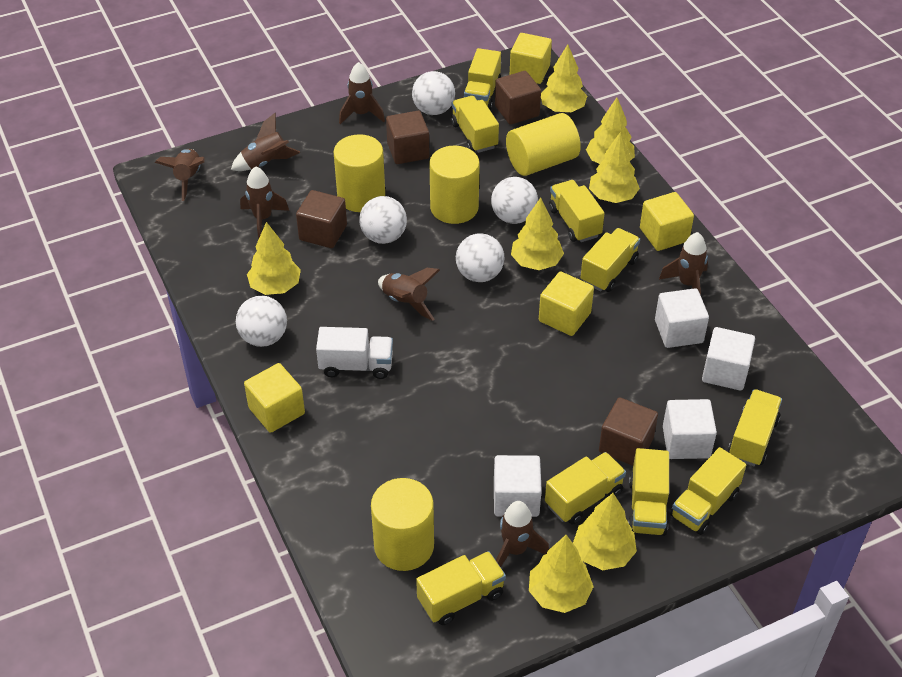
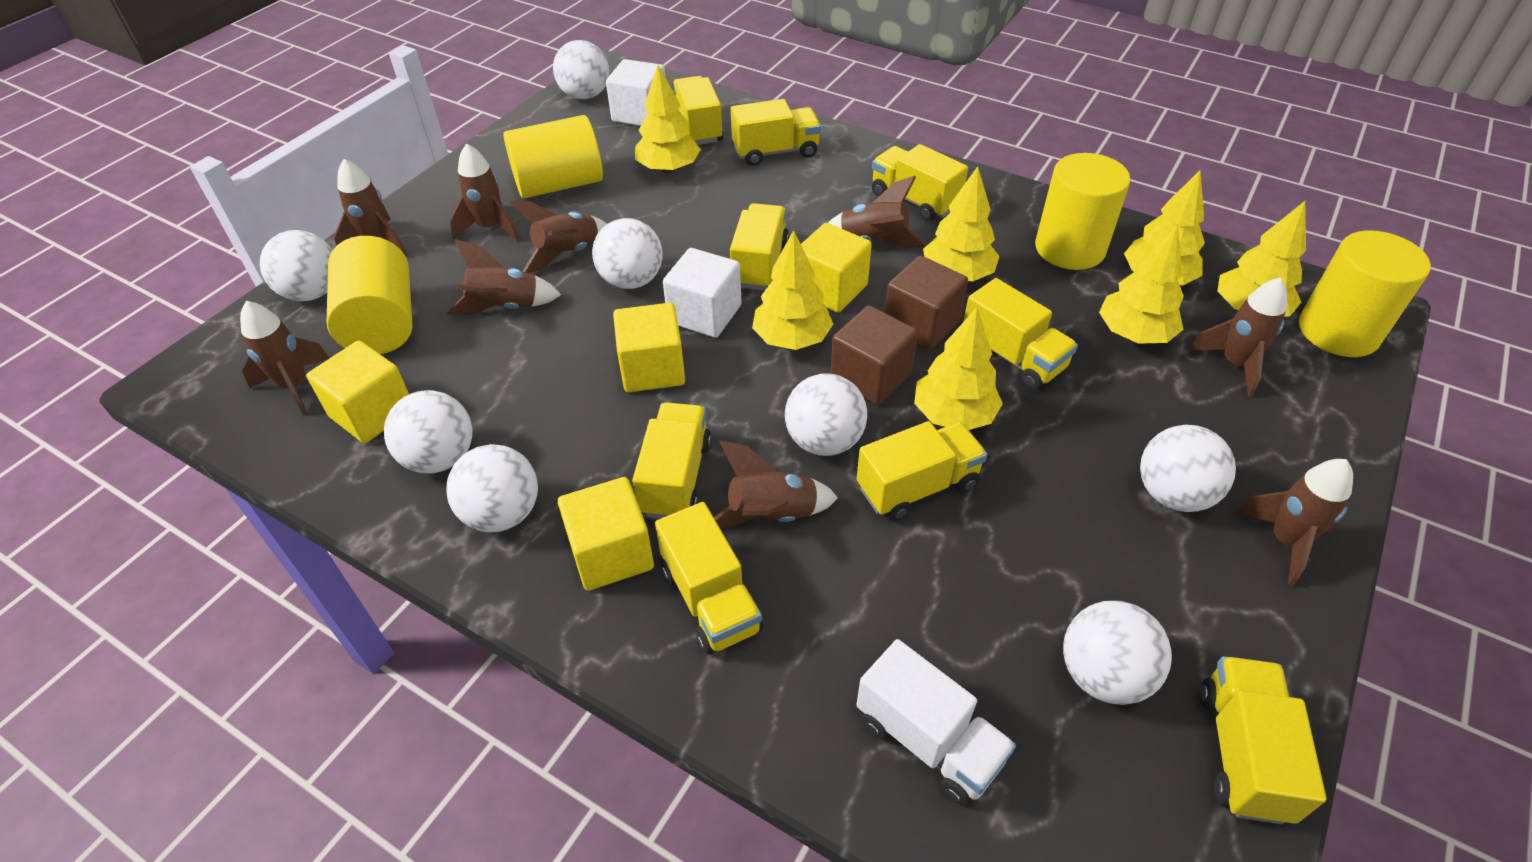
brown cube: [296,190,347,248] [386,111,429,164] [495,71,541,125] [599,398,658,466] = 4 -> [830,305,918,405] [884,256,968,350] = 2
brown rocket: [155,149,205,201] [231,113,300,171] [240,166,289,238] [339,62,385,124] [378,268,440,321] [496,501,549,567] [659,232,708,295] = 7 -> [240,301,329,415] [334,159,407,256] [447,239,561,315] [450,143,520,242] [510,201,607,273] [714,441,838,527] [828,176,927,248] [1189,278,1287,398] [1235,459,1353,587] = 9
white ball: [236,296,287,347] [359,196,407,244] [412,71,455,115] [456,233,504,282] [491,177,538,224] = 5 -> [260,230,332,301] [384,390,473,474] [446,444,538,532] [553,40,609,99] [592,218,662,289] [785,374,867,456] [1063,601,1172,705] [1140,425,1236,512] = 8
white cube: [494,455,542,517] [655,288,709,348] [663,399,717,459] [702,327,755,391] = 4 -> [606,59,666,126] [663,248,742,338] = 2

